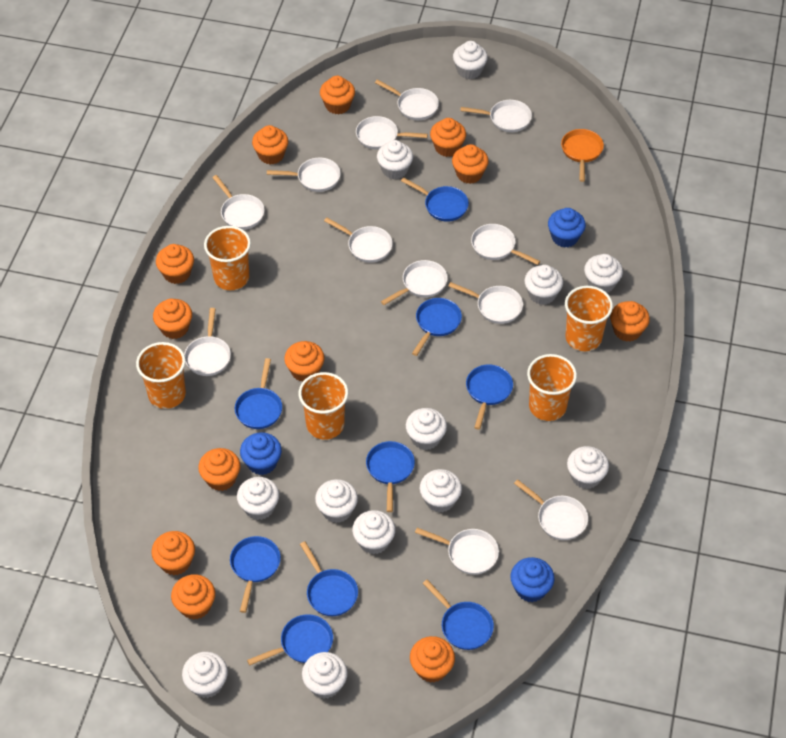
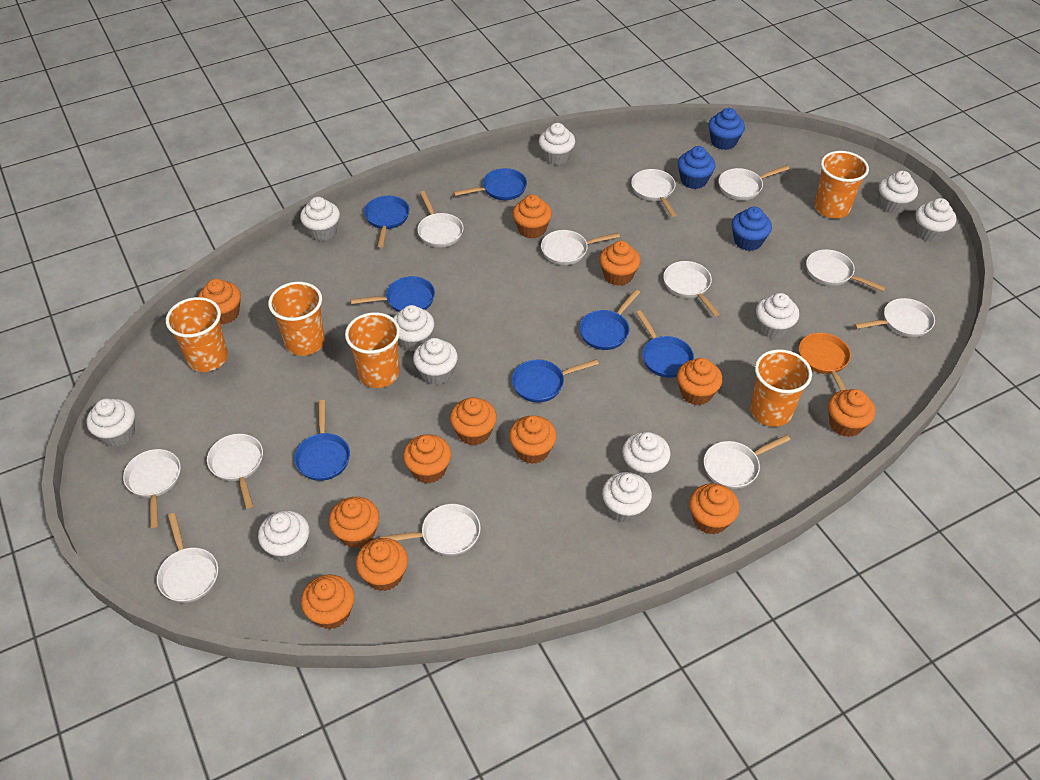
blue pan: [230,536,281,613] [235,358,282,429] [247,614,333,666] [300,542,358,616] [366,441,415,512] [401,177,469,222] [412,298,462,356] [423,580,494,650] [466,365,513,430] = 9 -> [294,400,350,481] [351,276,435,312] [364,196,409,247] [453,168,527,200] [512,359,599,403] [579,289,640,350] [636,310,694,378] = 7
white cupcake: [182,652,228,698] [237,477,279,520] [302,652,348,698] [315,479,358,523] [352,510,395,554] [377,140,413,179] [406,408,447,450] [420,469,462,512] [453,41,488,79] [524,265,563,305] [567,446,609,489] [584,254,623,293] = 12 -> [86,398,135,447] [258,510,309,563] [300,197,340,241] [393,305,434,352] [413,338,458,385] [539,123,575,165] [602,472,652,523] [622,432,670,481] [756,293,799,339] [879,171,918,214] [915,198,957,242] = 11

